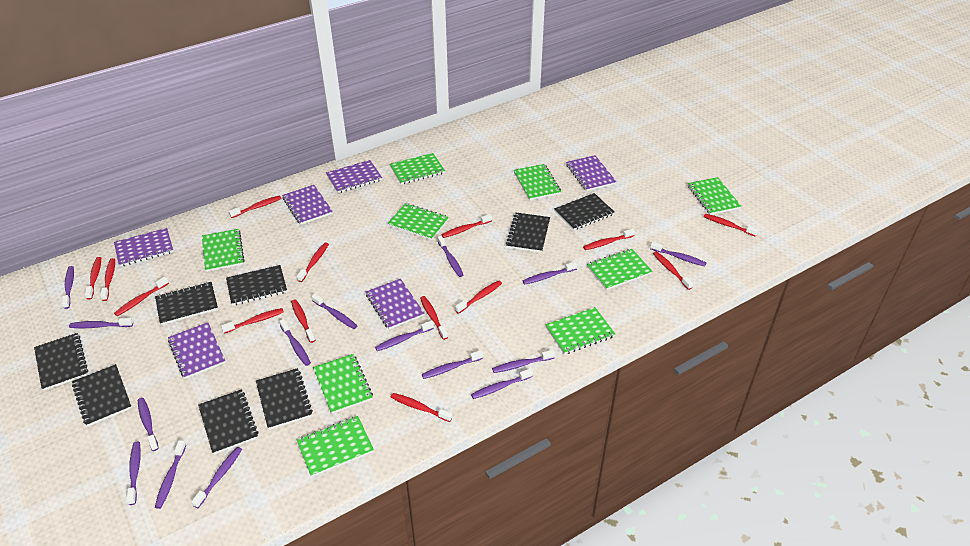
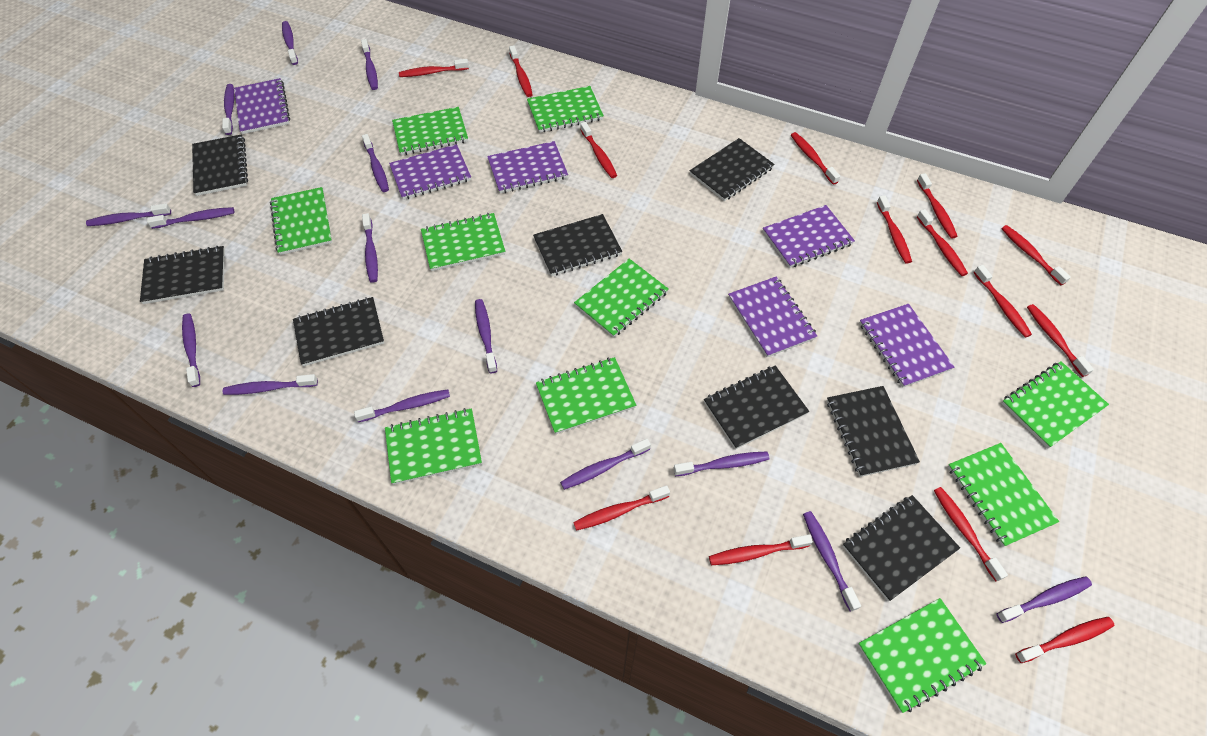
green notebook: [202,229,244,272] [297,416,374,477] [313,354,373,414] [388,203,449,240] [390,153,445,185] [514,164,561,200] [545,307,615,355] [587,249,653,290] [688,177,742,215] = 9 -> [270,187,332,255] [385,408,482,485] [392,107,468,155] [421,213,505,271] [527,86,604,133] [536,357,636,434] [574,259,668,338] [858,598,986,713] [948,443,1059,547] [1001,361,1109,448] = 10

